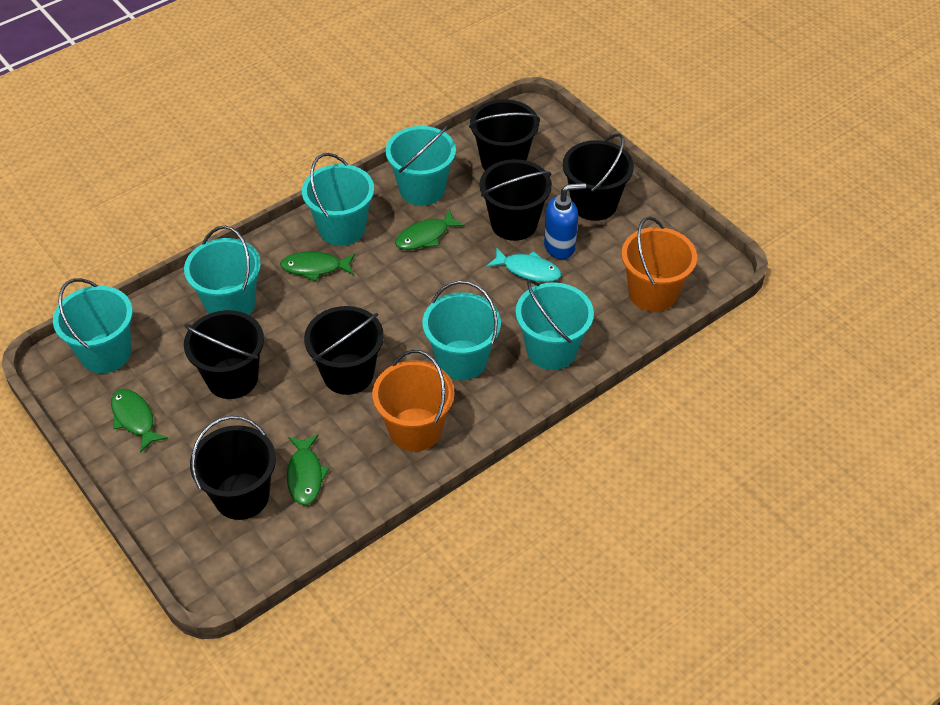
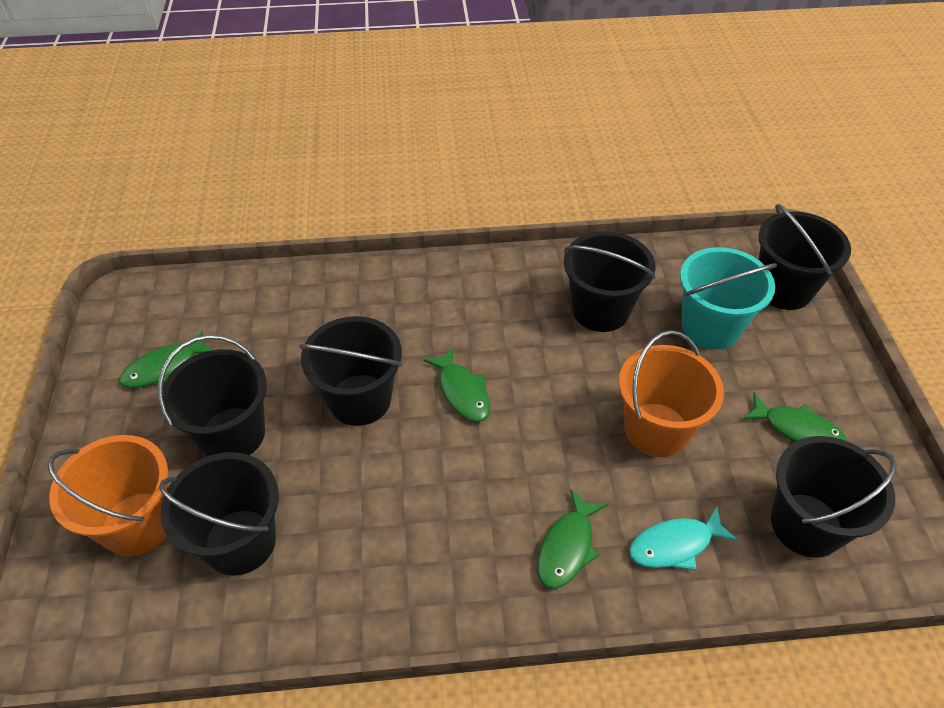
blue soap dispenser: [544,183,586,259] = 1 -> none = 0
turquoise bucket: [53,278,133,373] [184,226,261,315] [302,153,374,246] [386,125,456,206] [422,280,501,380] [516,280,594,370] = 6 -> [680,247,777,350] = 1

